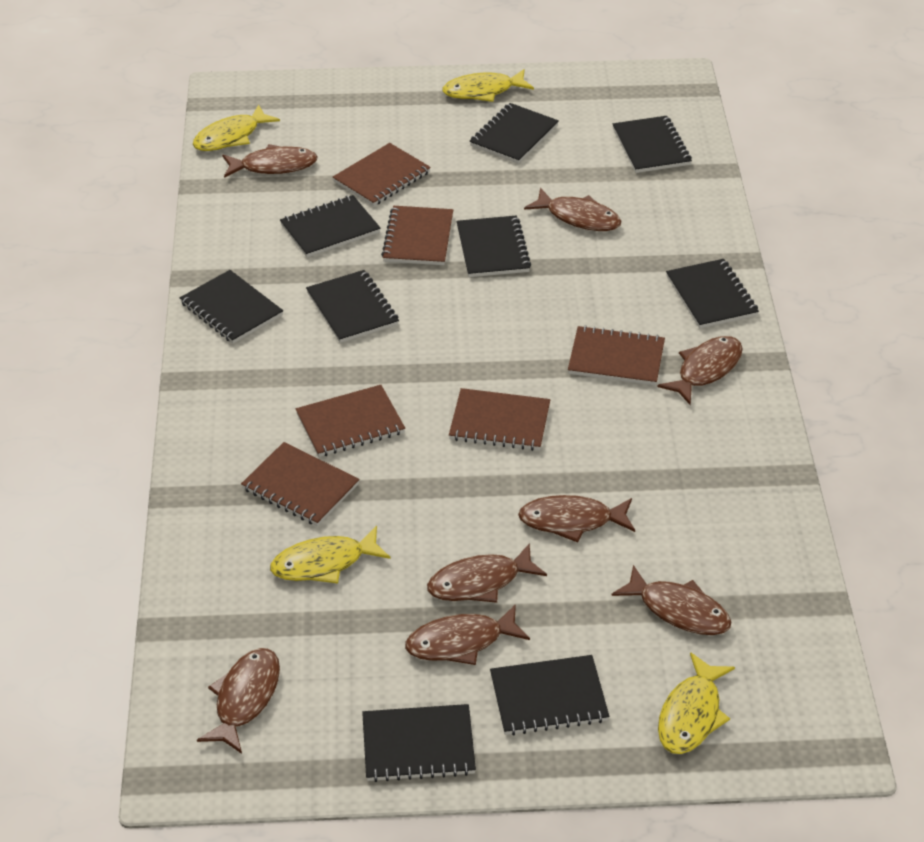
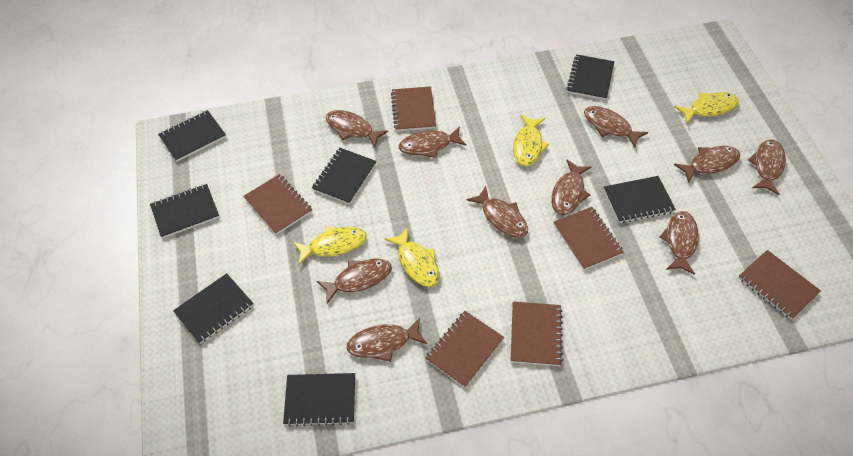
black notebook: [180,270,283,344] [280,195,381,257] [306,270,399,343] [362,704,476,782] [457,216,531,277] [469,103,559,164] [490,655,609,736] [612,116,692,173] [666,259,759,328] = 9 -> [150,184,220,239] [158,110,226,162] [173,273,254,344] [283,373,355,426] [312,148,377,205] [567,54,614,100] [604,176,676,223] = 7
brown fish: [197,648,280,754] [222,144,318,178] [405,604,530,665] [427,543,547,603] [518,495,635,543] [524,188,621,231] [611,565,732,635] [657,336,743,405] = 8 -> [317,259,392,304] [326,110,388,148] [346,318,427,362] [399,126,467,158] [466,186,528,238] [551,160,591,215] [584,106,648,148] [659,211,699,275] [674,146,740,183] [748,139,786,195] = 10

